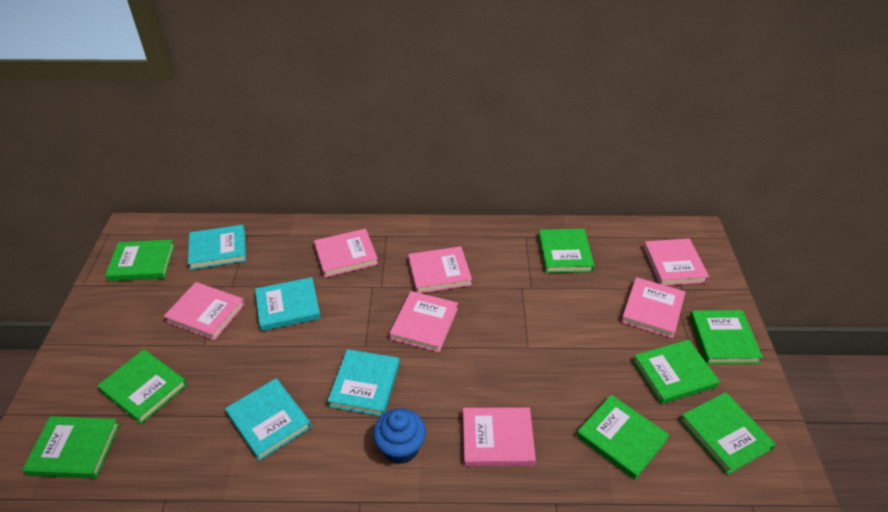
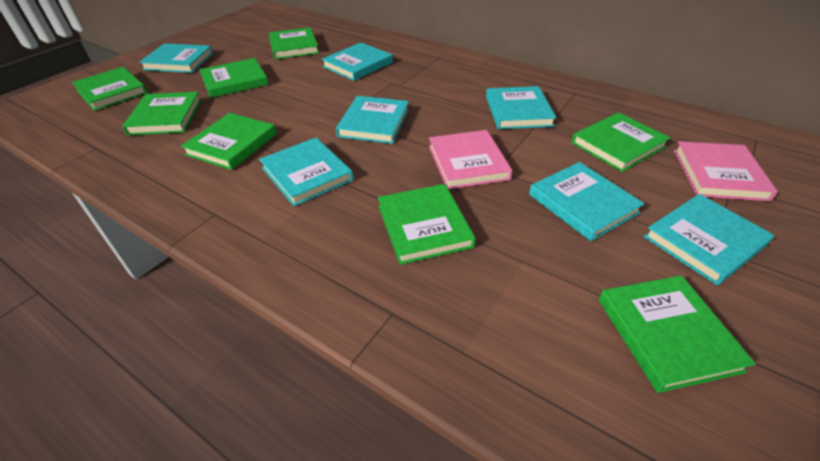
blue cupcake: [373,408,426,464] = 1 -> none = 0
pink book: [163,282,245,340] [314,229,378,277] [389,291,458,352] [408,246,472,293] [463,407,536,466] [621,277,685,338] [643,238,709,286] = 7 -> [429,130,512,189] [674,141,778,201] = 2
turquoise book: [188,225,246,270] [225,378,311,461] [255,277,321,331] [328,349,400,416] = 4 -> [139,43,213,73] [259,138,353,206] [322,43,393,81] [336,96,409,144] [486,86,556,129] [529,162,645,241] [644,194,774,285] = 7

